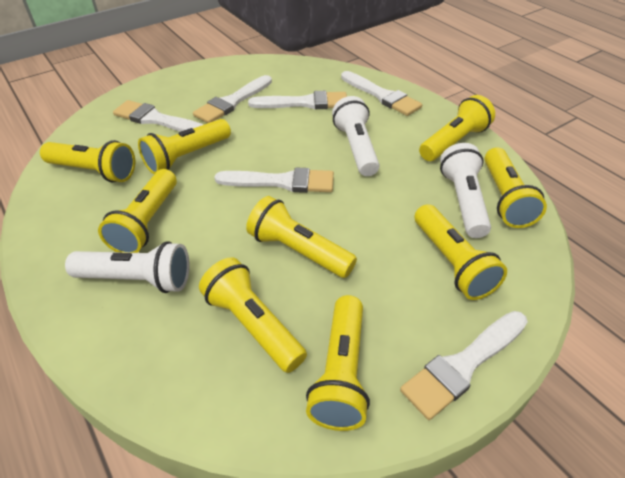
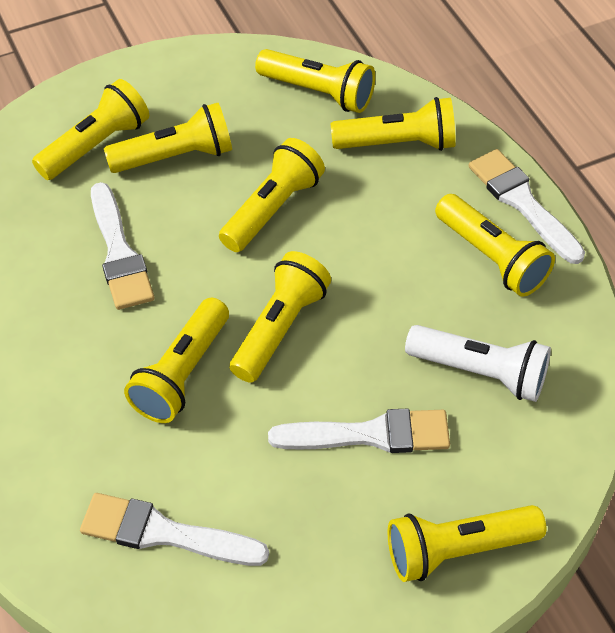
white brush: [113,100,203,132] [193,75,272,123] [214,168,334,193] [248,91,347,109] [341,71,422,116] [400,311,528,420] = 6 -> [80,493,269,566] [91,182,155,310] [268,409,450,453] [469,149,585,264] = 4
white flashlight: [65,241,190,293] [332,96,380,176] [440,143,491,238] = 3 -> [405,325,551,402] = 1

